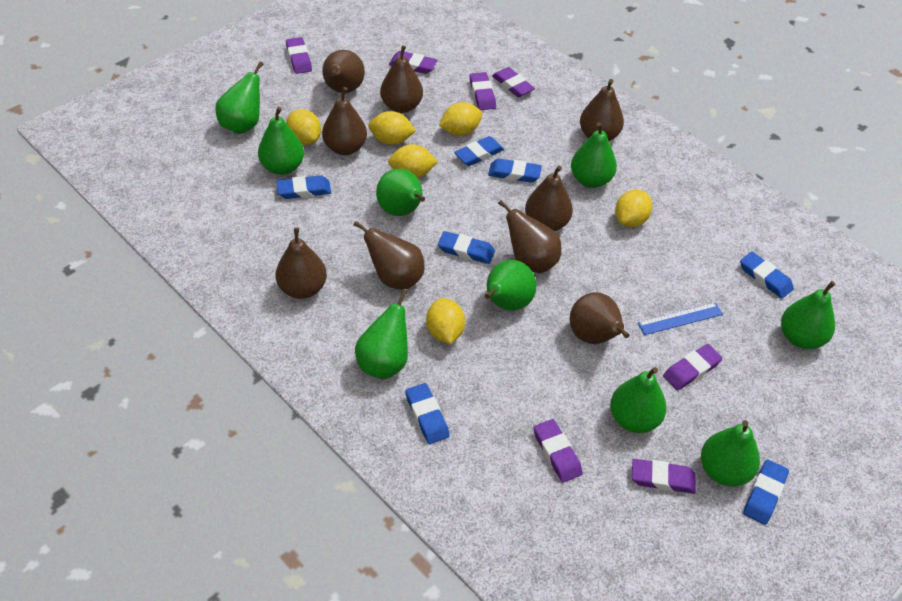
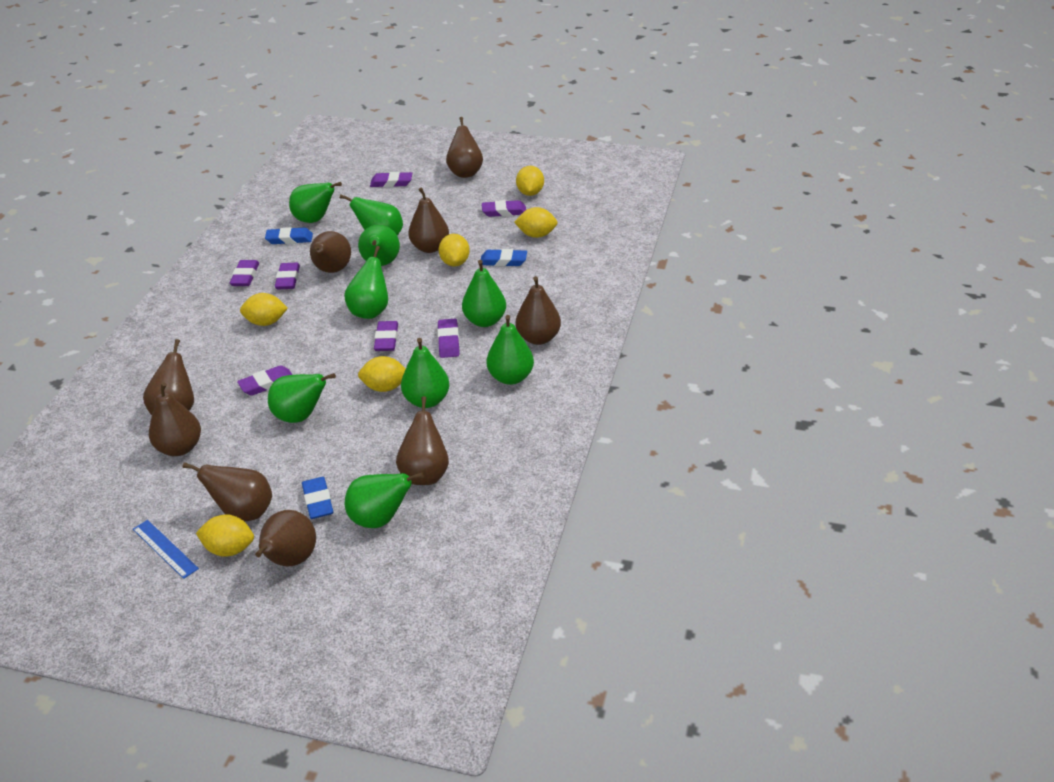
blue eraser: [276,175,331,199] [405,383,450,444] [438,231,495,264] [454,136,504,166] [488,159,542,183] [740,252,794,299] [743,459,789,525] = 7 -> [265,227,313,244] [302,477,333,519] [481,249,527,266] = 3

